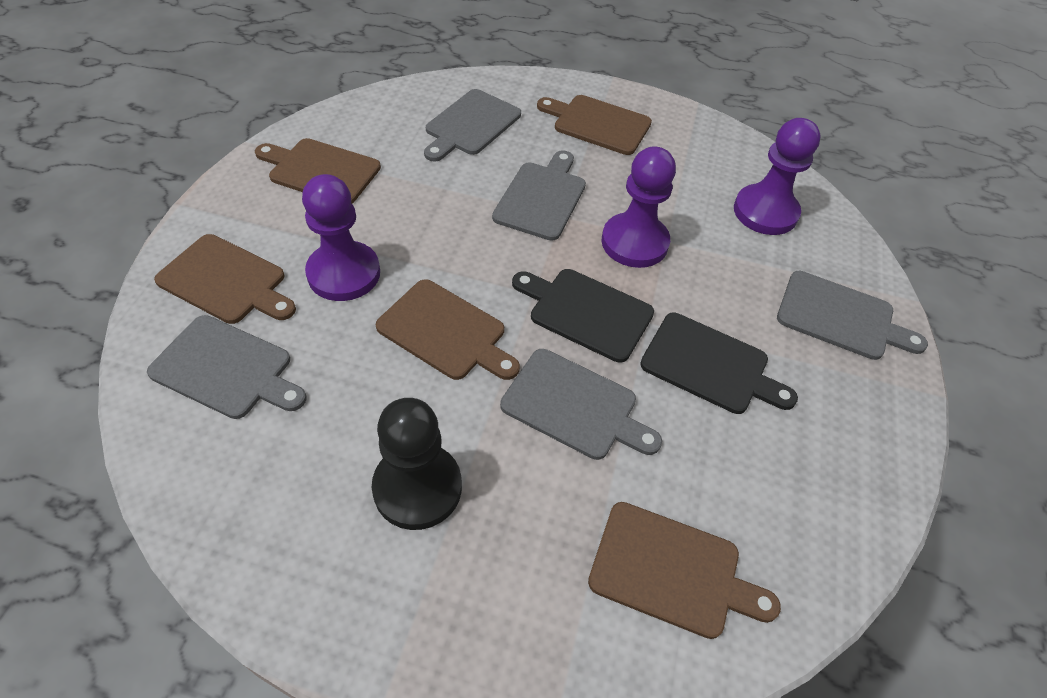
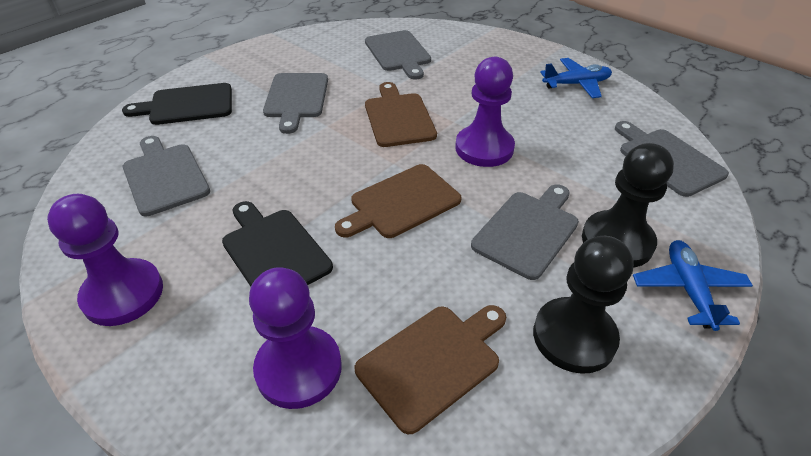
black pawn: [372,398,462,530] = 1 -> [533,236,633,374] [582,143,674,268] = 2
blue plane: none = 0 -> [540,58,612,98] [633,240,753,331] = 2
brown cutting board: [154,234,296,324] [255,138,381,204] [376,279,520,380] [537,95,652,155] [588,502,781,639] = 5 -> [335,164,461,238] [355,305,506,434] [365,82,437,147] = 3

